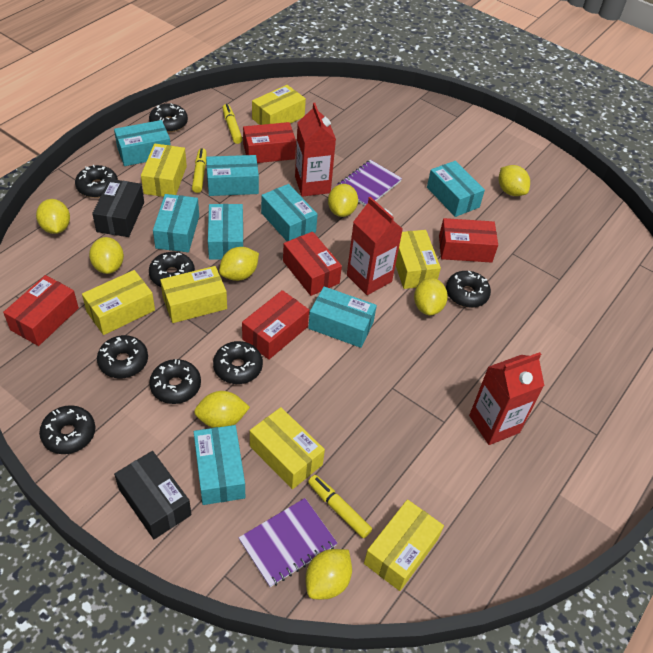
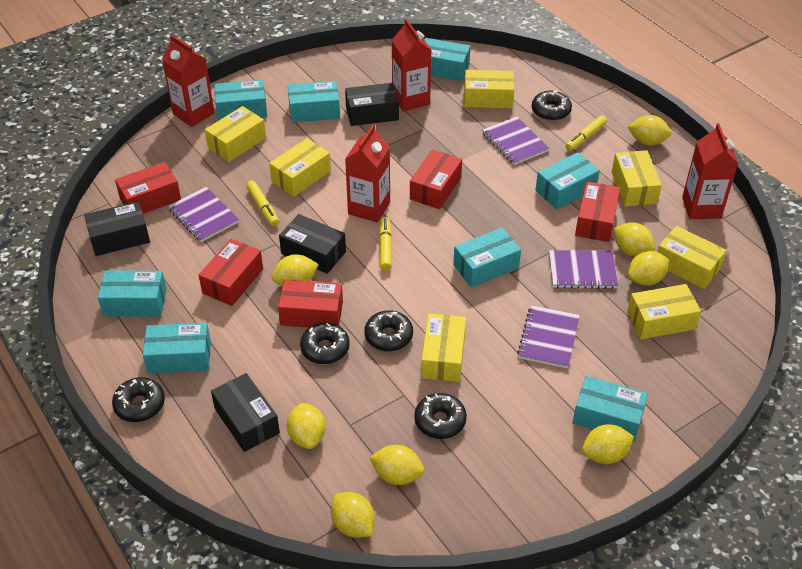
black box: [92,179,144,237] [114,451,192,539] = 2 -> [84,201,150,256] [211,373,280,452] [279,214,346,274] [345,83,399,126] = 4
black donut: [39,405,95,454] [75,165,118,198] [97,335,148,378] [149,103,188,132] [149,252,195,287] [149,359,201,404] [213,341,263,384] [446,271,491,308] = 8 -> [112,377,165,422] [300,322,350,364] [364,310,413,351] [414,393,467,439] [532,91,572,121] = 5
purple notebook: [239,498,337,587] [336,160,402,206] = 2 -> [168,187,239,242] [483,116,549,165] [517,305,580,368] [549,250,618,289] = 4
red carton: [295,103,336,197] [347,197,403,295] [469,352,544,445] = 3 -> [162,34,214,127] [345,124,390,223] [392,19,431,112] [682,123,738,219] = 4

